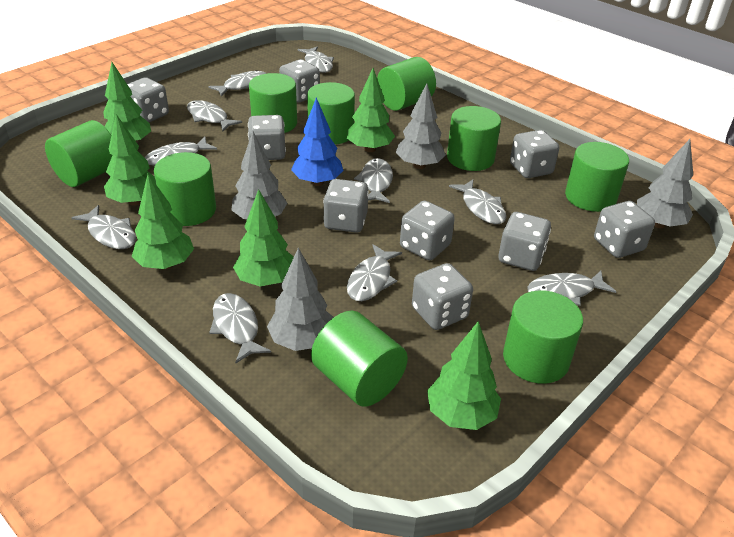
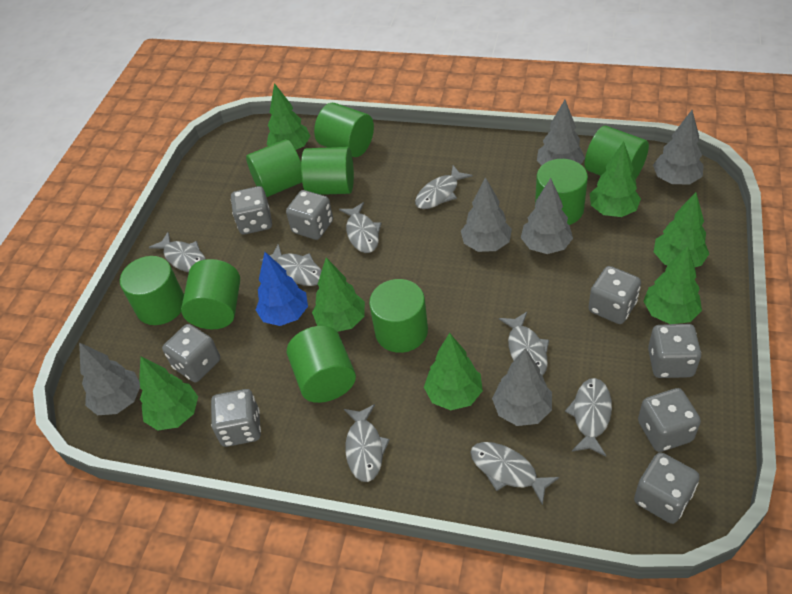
green tree: [103,62,151,141] [104,114,156,206] [131,174,194,270] [233,189,294,286] [347,68,395,152] [427,321,501,430] = 6 -> [139,357,198,430] [267,83,310,150] [312,258,365,332] [424,333,483,410] [590,142,641,217] [643,246,702,324] [654,192,709,267] = 7
grey dice: [127,77,169,122] [248,115,286,160] [279,59,320,103] [323,179,369,233] [400,201,455,260] [412,263,473,330] [498,212,551,271] [510,130,559,178] [594,201,655,258] = 9 -> [162,324,220,382] [211,389,261,447] [231,186,272,235] [286,190,333,240] [588,266,641,324] [634,452,700,524] [638,388,701,452] [648,324,701,378] = 8
grey fish: [72,205,136,249] [145,137,217,166] [187,100,242,132] [208,70,267,97] [209,293,271,364] [298,46,334,73] [347,244,402,301] [354,158,393,203] [449,179,506,224] [527,271,617,306] = 10 -> [149,232,206,272] [260,244,322,286] [339,202,382,253] [344,404,390,482] [415,165,472,209] [470,442,559,505] [499,312,549,376] [565,378,612,456] = 8
grey tree: [232,132,287,219] [267,248,334,351] [396,83,446,169] [637,139,693,228] = 4 -> [79,342,140,415] [461,177,512,252] [492,348,552,426] [521,178,573,254] [537,100,585,165] [653,110,704,184] = 6

